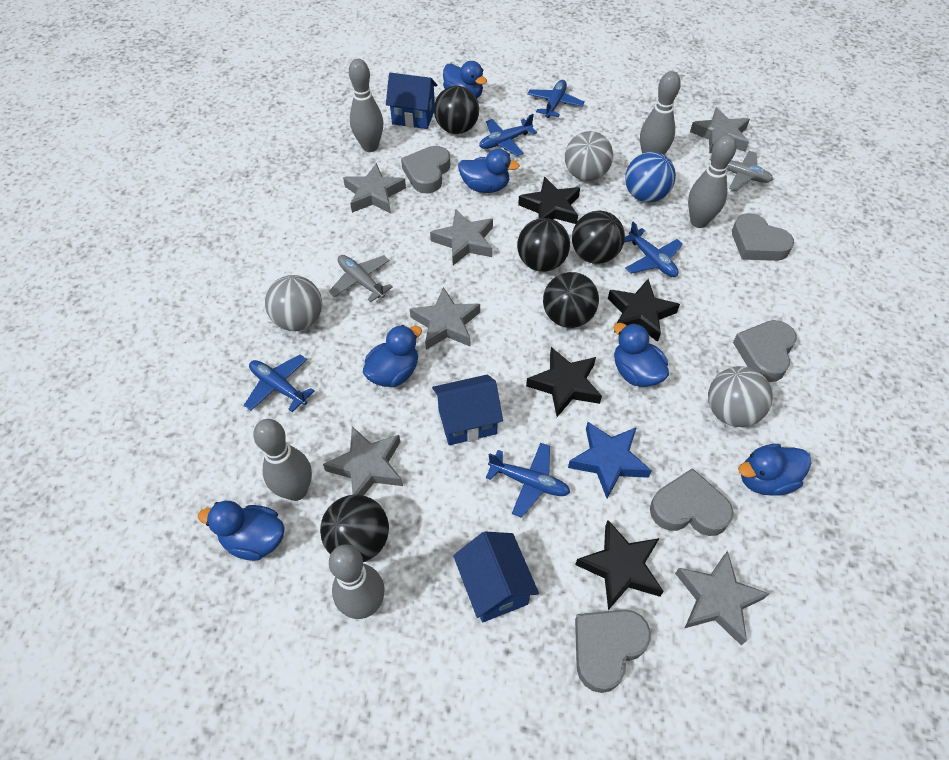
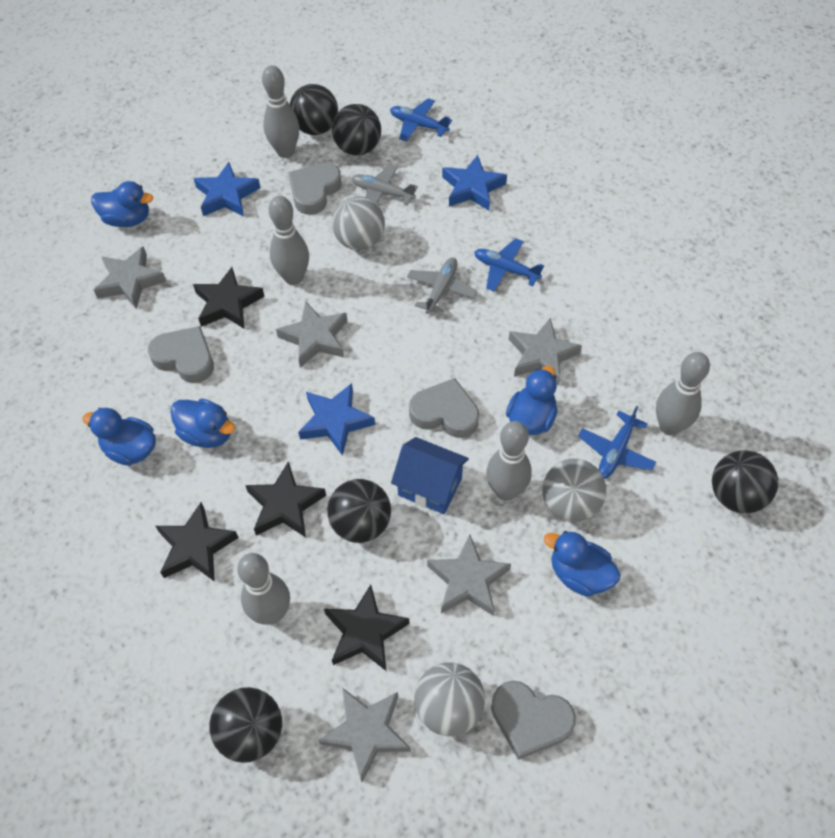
blue ball: [625,152,676,203] = 1 -> none = 0
blue duck: [198,501,285,561] [363,325,422,387] [443,61,487,98] [458,148,520,193] [614,323,669,387] [738,444,811,496] = 6 -> [82,408,156,466] [91,181,153,227] [170,399,235,448] [506,366,558,435] [544,531,621,597] = 5
blue house: [386,73,437,129] [432,375,503,445] [453,531,539,622] = 3 -> [391,437,469,514] = 1
blue plane: [244,354,315,412] [479,114,537,156] [486,443,570,518] [527,80,585,118] [624,221,683,277] = 5 -> [390,98,452,142] [474,238,544,292] [578,406,656,479] = 3
blue star: [568,422,652,499] = 1 -> [193,162,260,216] [298,383,375,456] [442,155,507,211] = 3
grey heart: [401,146,450,193] [575,609,651,693] [650,468,734,536] [732,213,794,261] [733,320,797,382] = 5 -> [148,326,214,383] [288,163,342,215] [409,378,479,438] [491,681,576,760] = 4
grey star: [323,426,403,496] [343,163,406,213] [410,287,480,350] [430,209,493,265] [675,551,769,645] [690,107,750,154] = 6 -> [94,246,167,309] [276,301,347,368] [319,688,411,782] [427,534,511,616] [509,318,582,386] = 5

